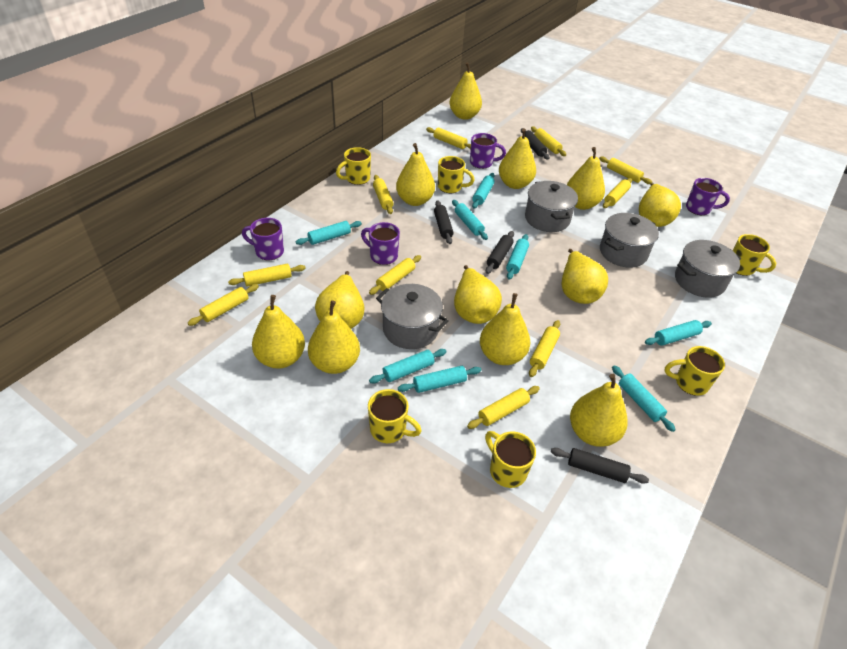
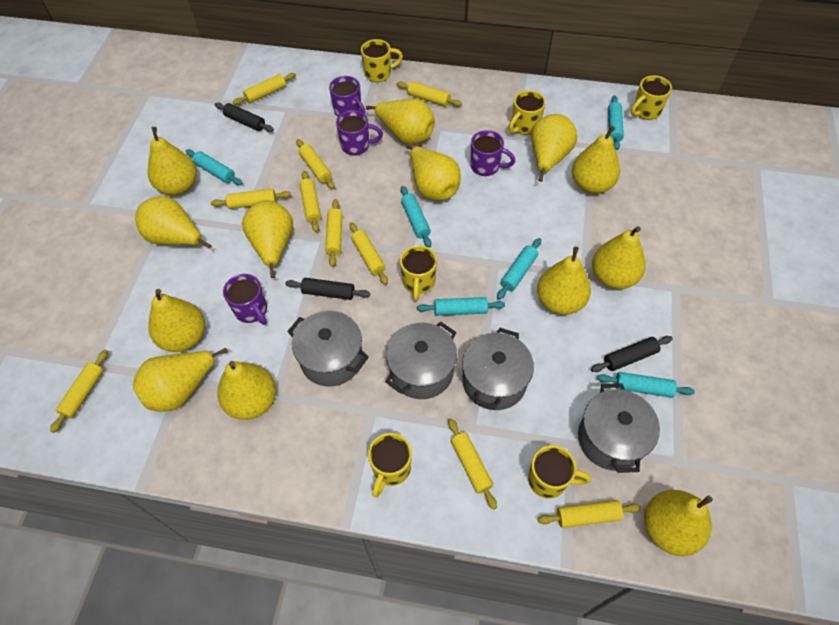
black rolling pin: [434,200,454,244] [486,231,514,274] [521,128,549,160] [551,448,649,484] = 4 -> [215,103,274,132] [285,278,370,300] [591,336,673,372] = 3
turquoise rolling pin: [296,221,362,245] [369,349,447,384] [398,366,481,393] [452,200,488,240] [472,173,495,208] [506,234,529,280] [612,365,676,432] [645,320,712,346] = 8 -> [186,149,243,185] [401,186,432,248] [417,297,505,316] [497,238,541,300] [597,372,695,398] [608,95,624,150] = 6
yellow pear: [252,295,305,369] [308,300,360,374] [315,271,364,329] [396,143,435,206] [449,62,482,120] [454,265,502,324] [480,293,530,365] [499,128,536,189] [562,249,608,304] [567,147,605,210] [570,374,628,447] [639,183,681,227] = 12 -> [133,348,228,412] [135,196,212,249] [148,127,197,196] [148,289,205,352] [217,361,276,420] [242,200,293,278] [366,99,435,144] [406,144,461,201] [531,114,577,182] [537,246,591,315] [572,126,620,194] [592,226,646,289] [644,490,713,556] = 13

